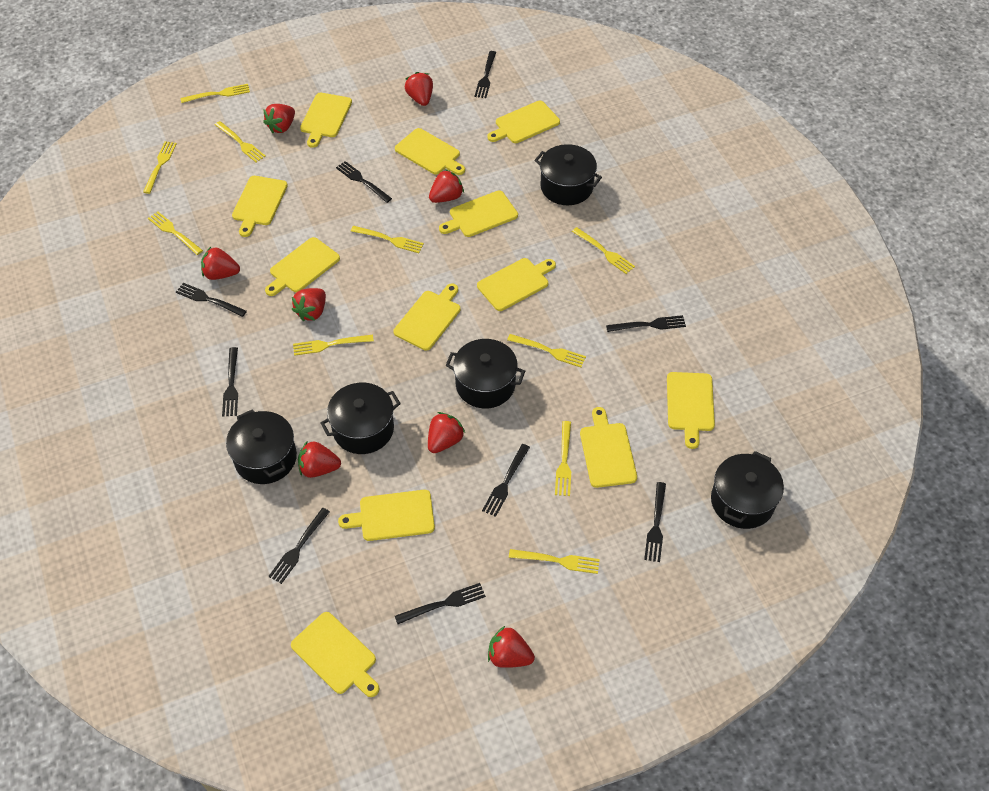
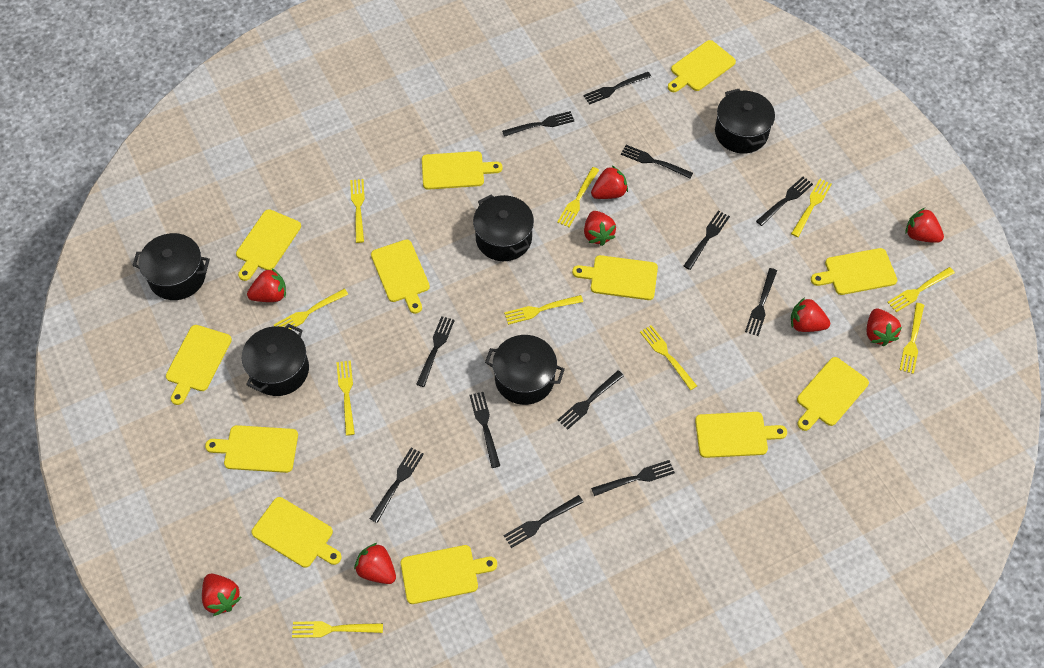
black fork: [176,283,247,317] [222,347,238,417] [269,508,330,584] [336,161,392,203] [395,583,486,624] [475,51,496,98] [482,444,530,517] [606,315,686,332] [644,482,666,562] = 9 -> [370,448,424,523] [416,316,455,387] [470,392,500,468] [502,111,575,137] [504,495,583,548] [558,370,624,430] [583,72,651,105] [591,460,675,496] [621,145,693,179] [684,211,730,270] [745,268,777,336] [756,176,813,226] = 12

